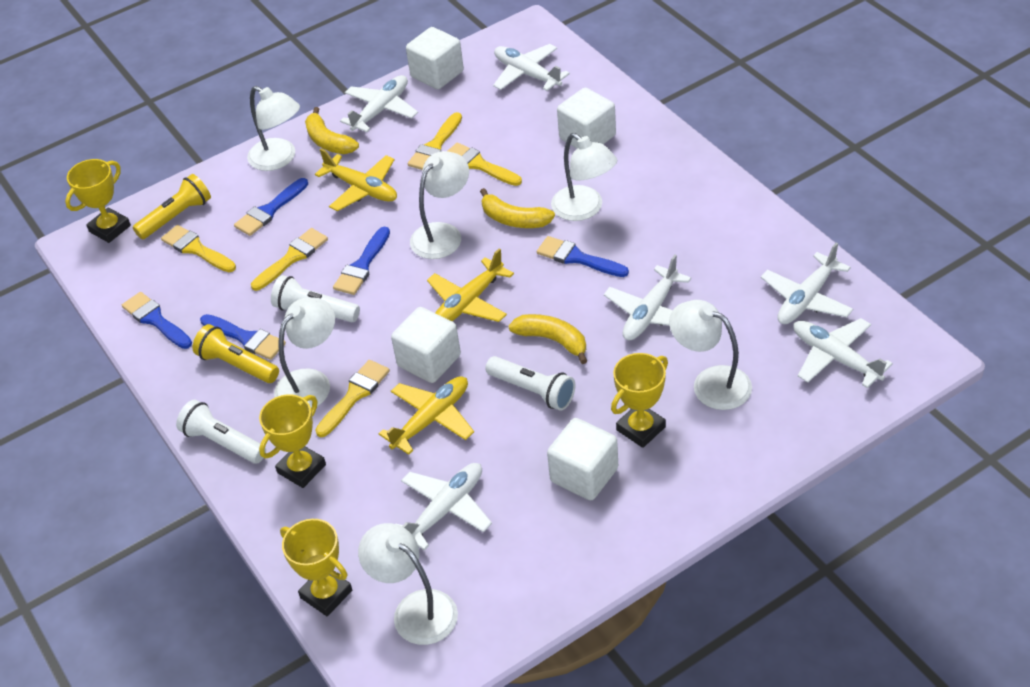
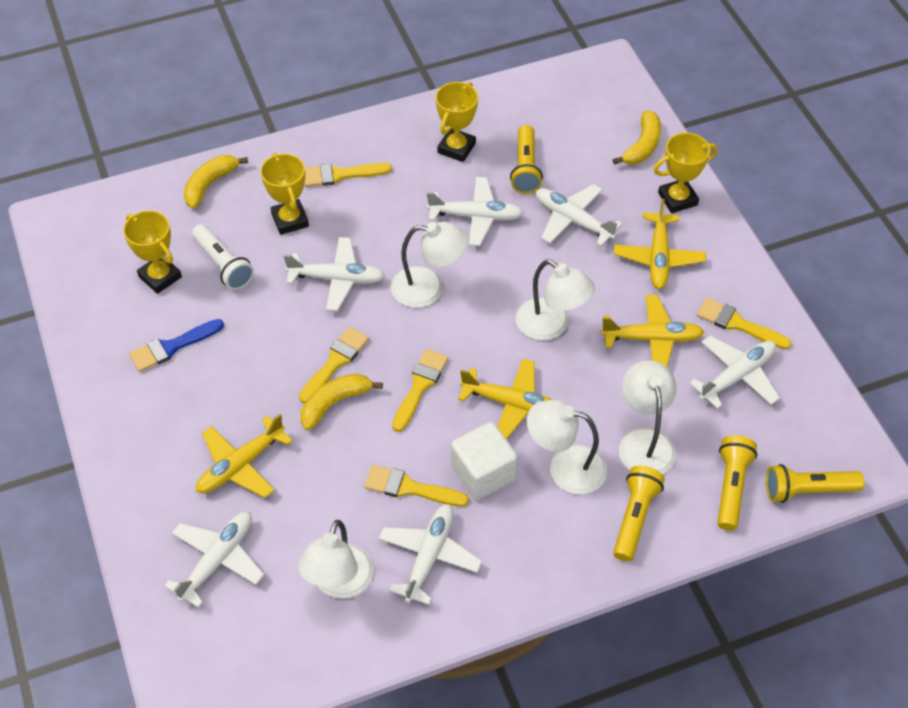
blue brush: [122,292,192,349] [200,314,286,360] [234,178,308,236] [333,227,390,295] [537,236,629,277] = 5 -> [129,319,224,372] = 1
white cube: [391,307,461,383] [406,27,464,89] [547,418,618,500] [557,88,616,148] = 4 -> [451,422,518,500] = 1
white flashlight: [176,400,266,464] [271,275,360,323] [485,356,576,411] = 3 -> [192,224,254,290] = 1
white lamp: [247,86,300,171] [274,297,335,408] [358,523,458,645] [410,151,469,259] [551,133,617,221] [669,300,752,410] = 6 -> [298,520,374,599] [391,222,468,308] [516,259,595,340] [527,400,607,495] [619,360,677,474] = 5
yellow flashlight: [133,174,211,239] [192,324,279,383] = 2 -> [510,125,543,194] [613,466,665,562] [717,435,757,531] [766,464,864,503] = 4
yellow plane: [315,149,397,211] [379,376,474,455] [427,248,514,322] = 3 -> [196,414,293,498] [458,359,552,440] [600,295,704,367] [614,199,706,289] = 4

